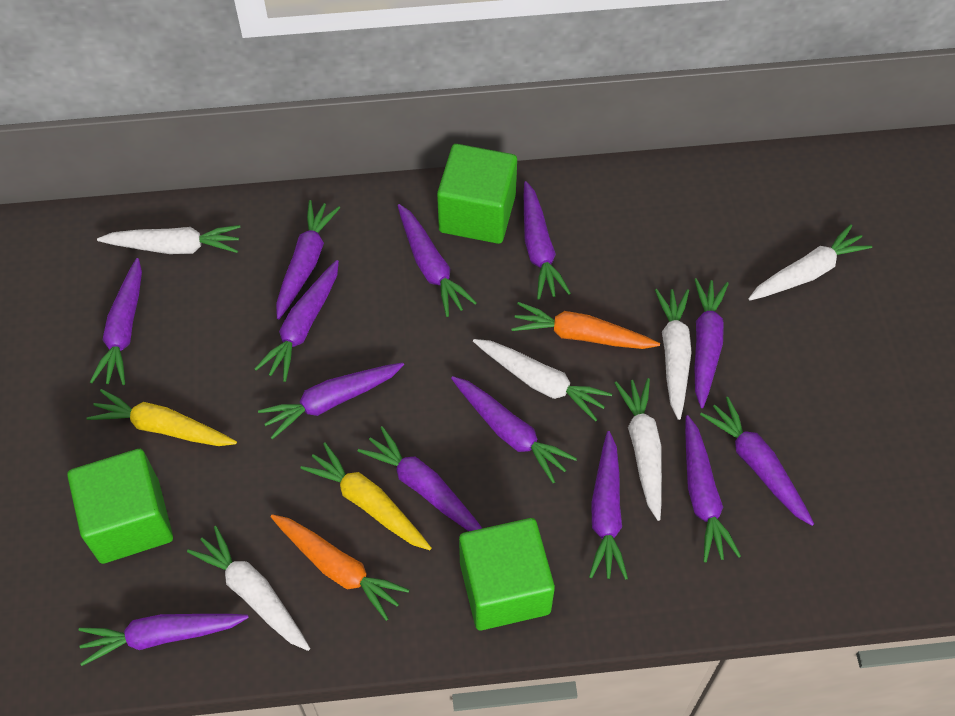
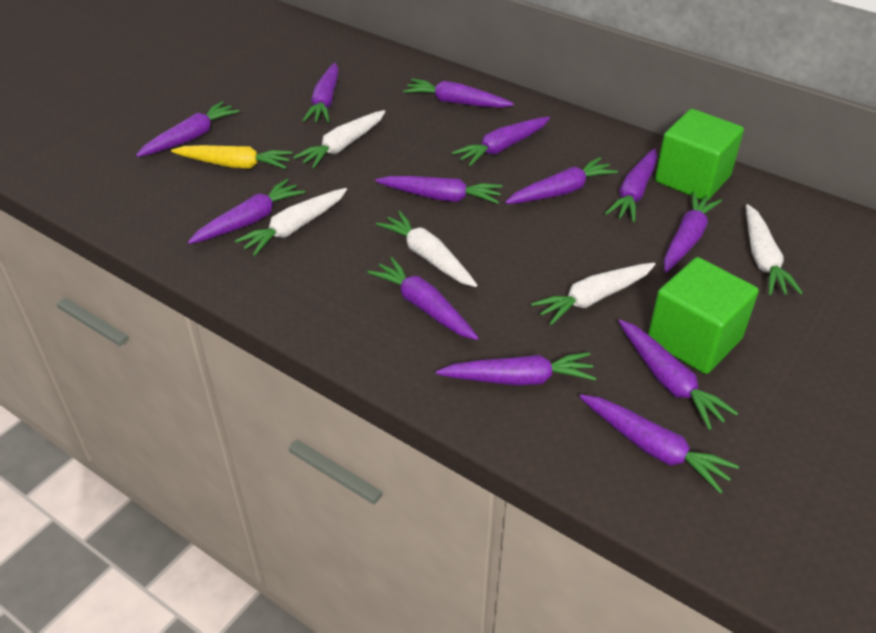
green cube: [67,449,173,564] [437,144,517,244] [459,518,555,630] = 3 -> [648,257,759,374] [655,109,744,201] = 2
orange carrot: [270,514,409,621] [511,302,660,349] = 2 -> none = 0
white carrot: [97,225,240,254] [187,526,310,651] [473,339,612,422] [615,378,662,521] [655,289,692,420] [749,224,872,300] = 6 -> [235,188,347,256] [293,110,386,168] [376,211,477,287] [531,263,656,325] [746,204,803,295] = 5
yellow carrot: [87,389,237,446] [300,443,431,550] = 2 -> [171,145,293,169] = 1

